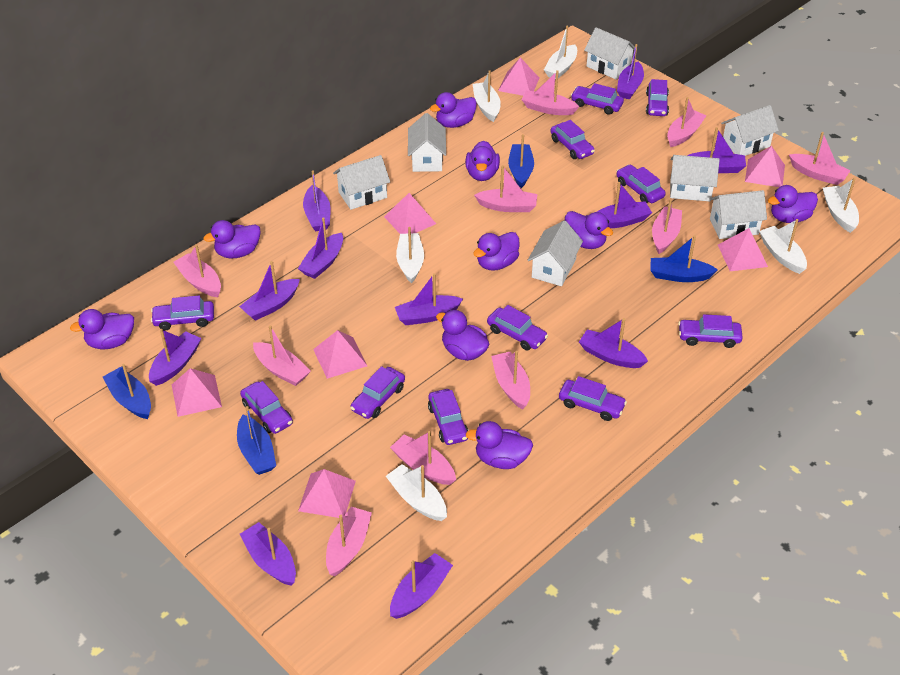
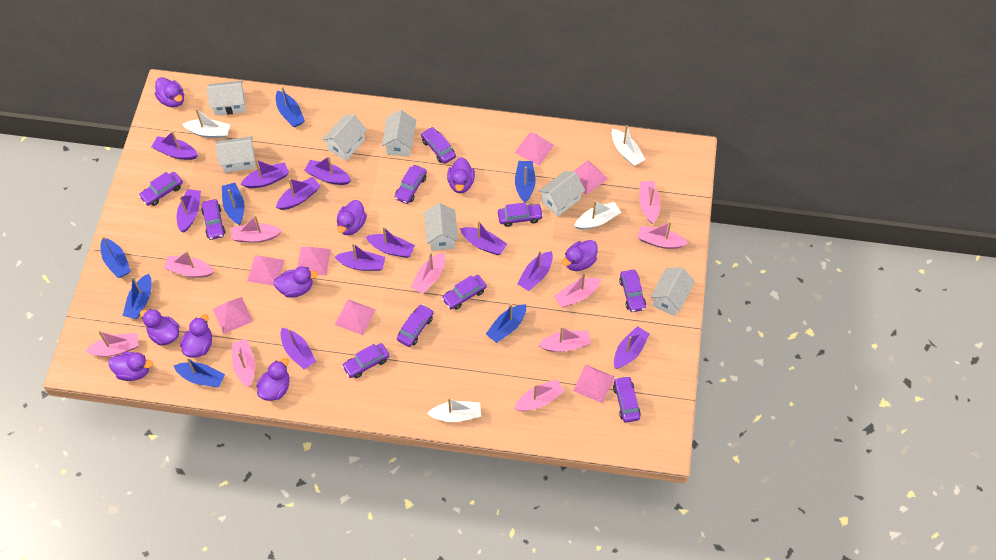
blue boat: [103,364,151,419] [237,406,276,475] [508,134,534,188] [651,235,718,282] = 4 -> [101,237,131,278] [123,274,152,319] [174,357,225,387] [222,183,244,225] [276,86,305,128] [486,303,526,343] [515,161,536,203] = 7
purple car: [151,295,214,330] [240,381,293,434] [350,366,405,419] [428,389,468,445] [487,305,548,350] [551,120,595,159] [559,376,627,421] [571,83,624,115] [616,164,666,203] [646,79,669,116] [678,314,743,348] = 11 -> [139,172,183,206] [201,199,226,240] [342,343,389,378] [395,165,427,204] [397,304,433,347] [421,127,456,164] [441,275,487,310] [498,203,543,227] [613,376,641,423] [619,270,646,312] = 10
white boat: [386,464,447,521] [396,227,424,283] [473,70,501,122] [544,26,577,79] [759,219,807,274] [823,178,859,233] = 6 -> [182,108,230,138] [427,398,481,422] [574,201,621,230] [612,125,646,166] = 4

